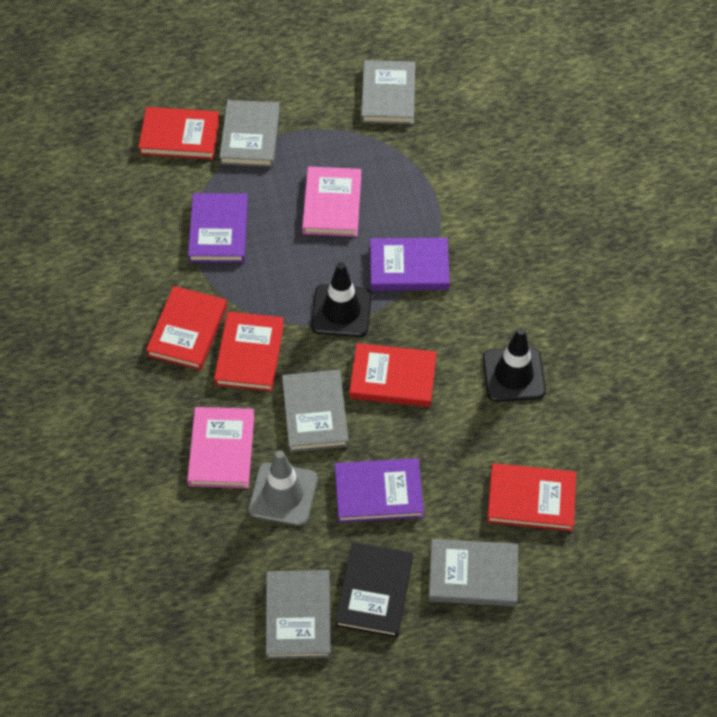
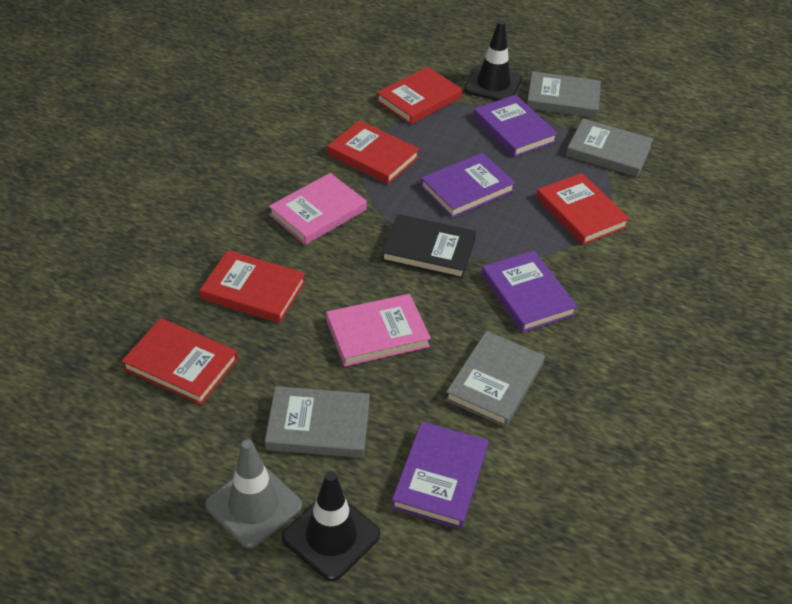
grey book: [219,100,280,167] [266,570,331,659] [282,370,349,452] [361,60,415,124] [429,539,518,607] = 5 -> [265,386,370,458] [445,331,545,427] [527,71,601,118] [566,118,653,177] = 4
purple book: [188,193,248,263] [335,458,424,523] [370,238,450,291] = 3 -> [391,421,488,529] [420,153,516,218] [473,95,558,157] [481,251,578,333] = 4

